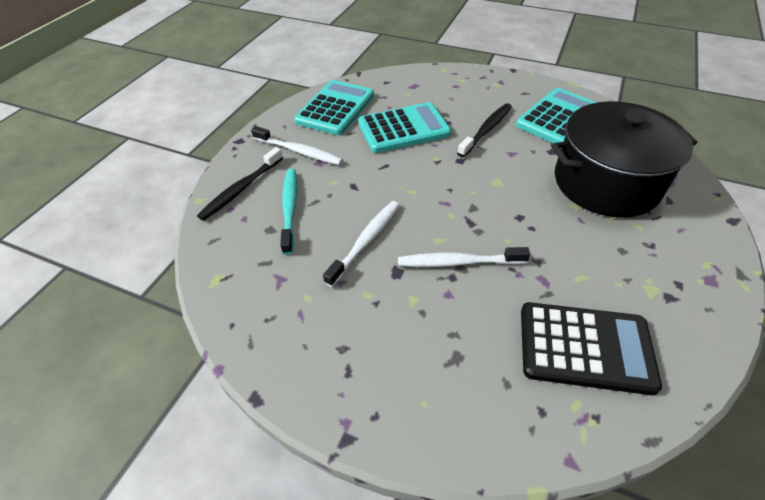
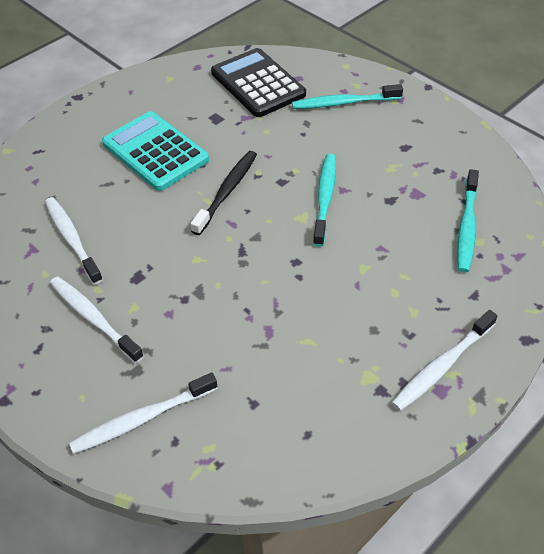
black pot: [551,101,697,218] = 1 -> none = 0
black toothbrush: [197,147,283,221] [457,103,512,157] = 2 -> [190,151,257,235] = 1
turquoise calculator: [294,80,374,135] [358,102,451,153] [516,88,597,143] = 3 -> [102,111,209,191] = 1
turquoise toothbrush: [280,169,297,255] = 1 -> [292,84,403,109] [313,154,336,247] [457,169,479,272] = 3
white toothbrush: [251,126,343,165] [323,201,399,287] [398,247,530,267] = 3 -> [45,197,103,285] [50,276,144,363] [69,373,218,454] [391,310,498,411] = 4

